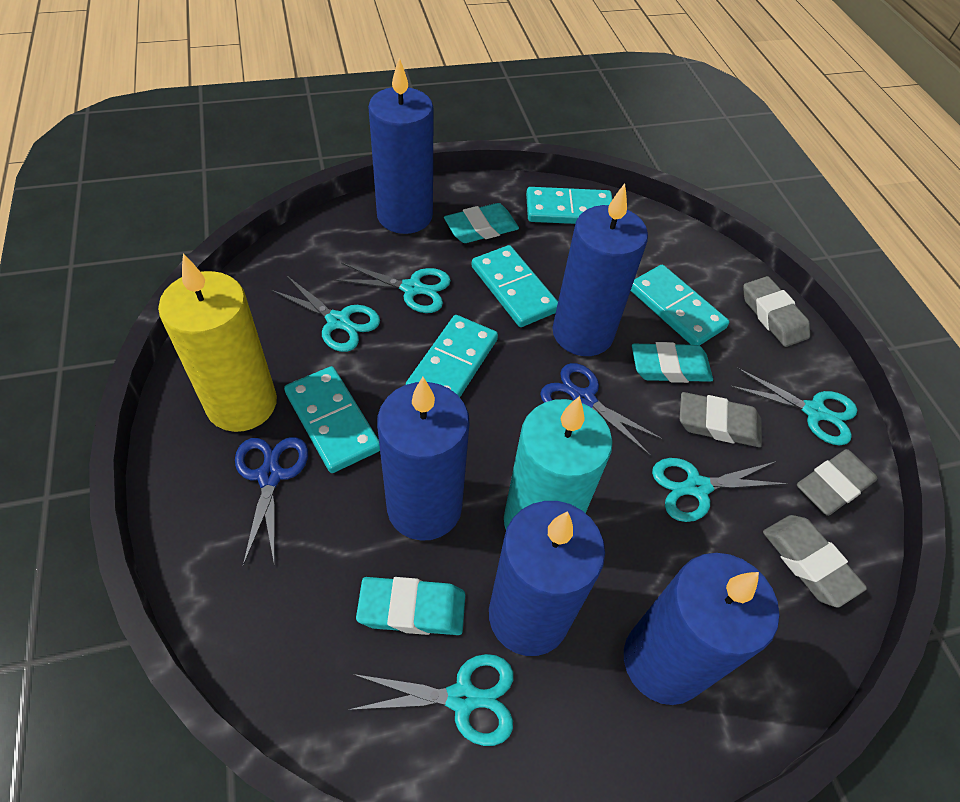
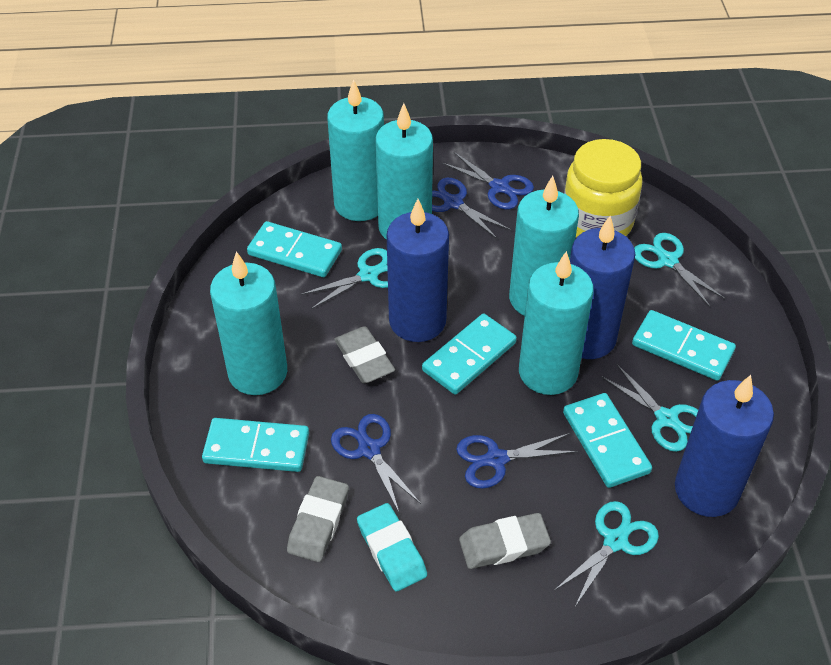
blue candle: [368,58,434,234] [377,377,470,541] [489,501,605,656] [552,183,648,356] [624,553,779,705] = 5 -> [387,199,449,342] [570,216,635,359] [675,375,774,517] = 3
blue scissors: [235,437,308,566] [540,363,664,456] = 2 -> [331,414,421,514] [432,178,511,240] [442,152,534,209] [456,433,578,489] = 4
grey eraser: [679,392,762,447] [743,276,810,347] [763,515,867,608] [797,449,877,516] = 4 -> [287,476,349,562] [334,326,395,383] [459,513,551,569] = 3
turquoise candle: [504,396,613,529] = 1 -> [210,251,287,395] [327,79,384,221] [375,103,433,240] [509,176,579,316] [519,251,594,395] = 5
turquoise eraser: [356,577,465,635] [444,203,519,243] [632,342,713,383] = 3 -> [357,503,427,592] = 1
turquoise scissors: [270,276,380,352] [334,263,451,313] [348,654,513,746] [652,458,789,522] [730,368,857,445] = 5 -> [301,248,388,309] [555,501,659,607] [601,363,698,452] [634,233,726,307] = 4
yellow candle: [158,254,277,432] = 1 -> none = 0
yellow jar: none = 0 -> [564,139,643,238] = 1

